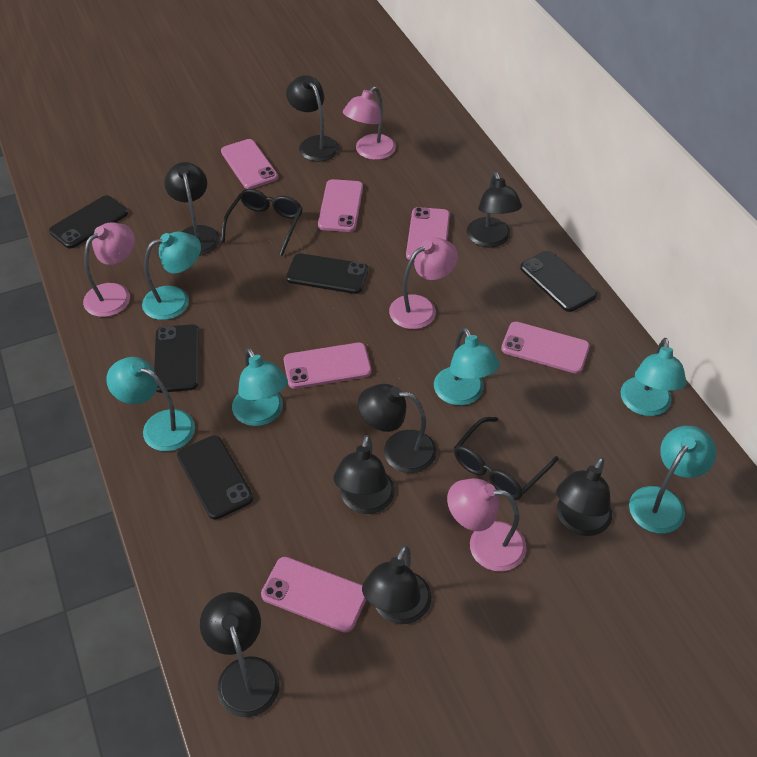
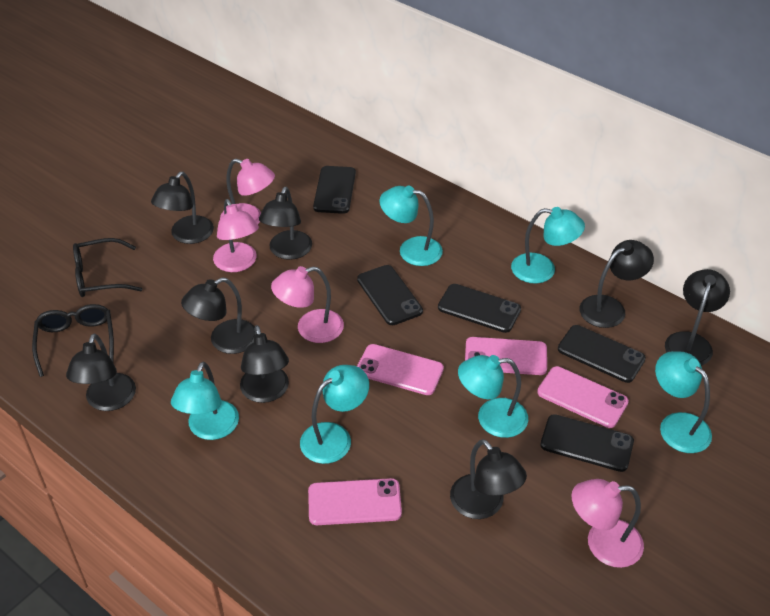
pink phone: [221,139,278,189] [261,557,366,633] [284,343,371,389] [318,179,363,232] [406,207,450,260] [501,322,590,374] = 6 -> [308,478,402,525] [357,344,444,395] [465,337,547,375] [537,366,629,428] = 4

